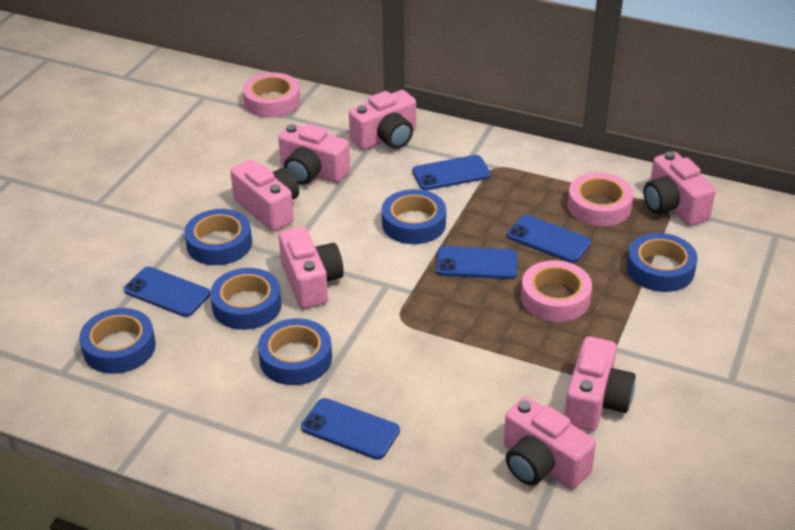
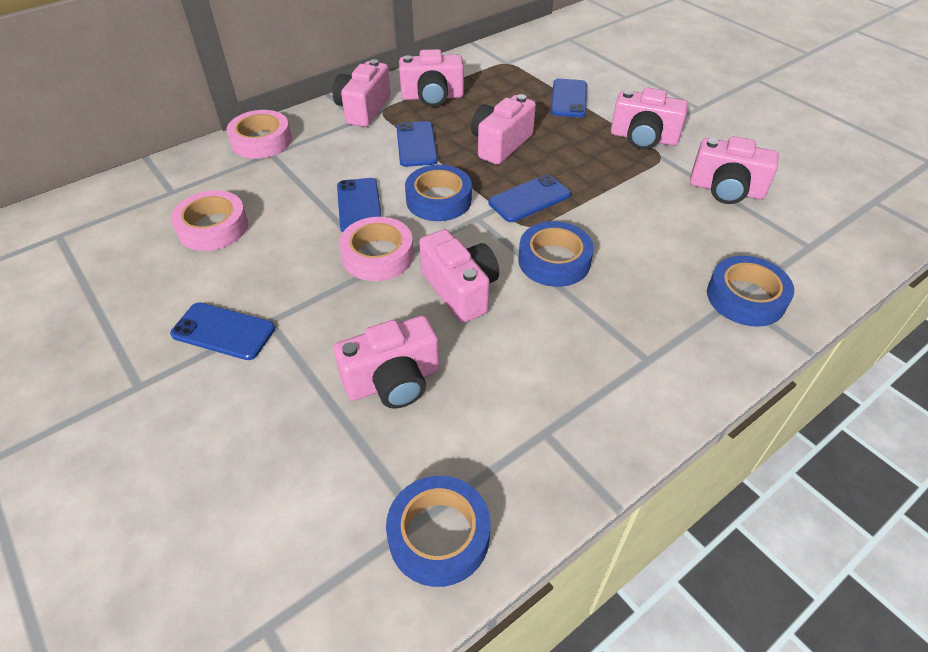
blue tape: [79,308,156,374] [184,209,252,265] [210,268,282,330] [258,318,332,385] [382,189,446,244] [626,233,697,292] = 6 -> [386,476,491,587] [405,165,472,221] [518,221,594,287] [707,256,794,327] = 4

